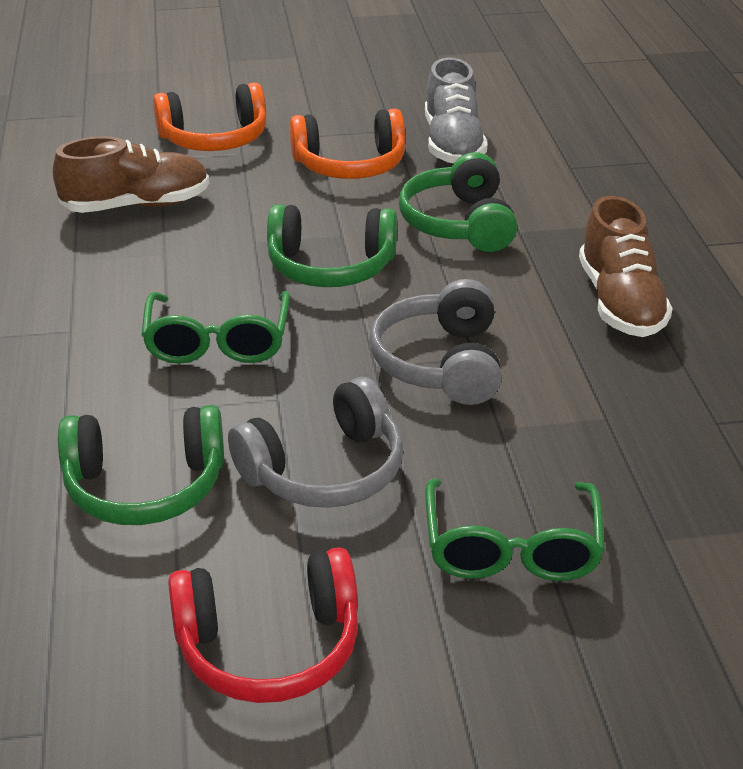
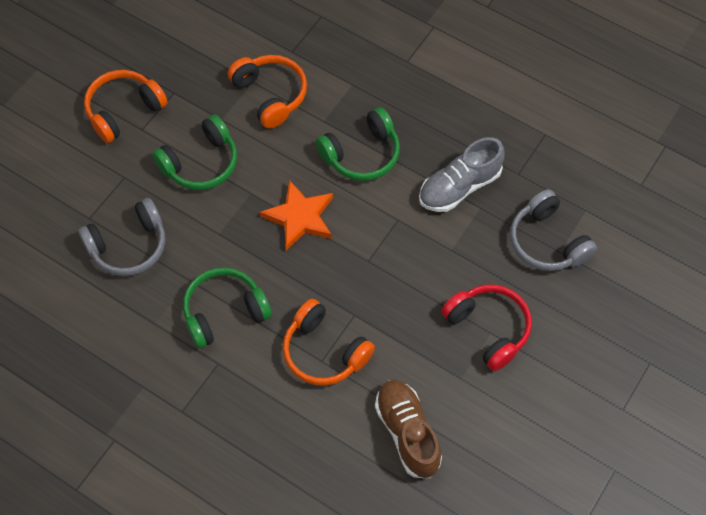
brown shoe: [53,136,209,213] [579,196,673,337] = 2 -> [375,380,442,478] = 1
green glasses: [141,291,290,364] [425,479,605,581] = 2 -> none = 0
orange headphones: [153,82,266,151] [290,109,405,179] = 2 -> [84,70,168,143] [228,55,307,129] [283,299,375,386] = 3
orange star: none = 0 -> [260,180,333,251] = 1

